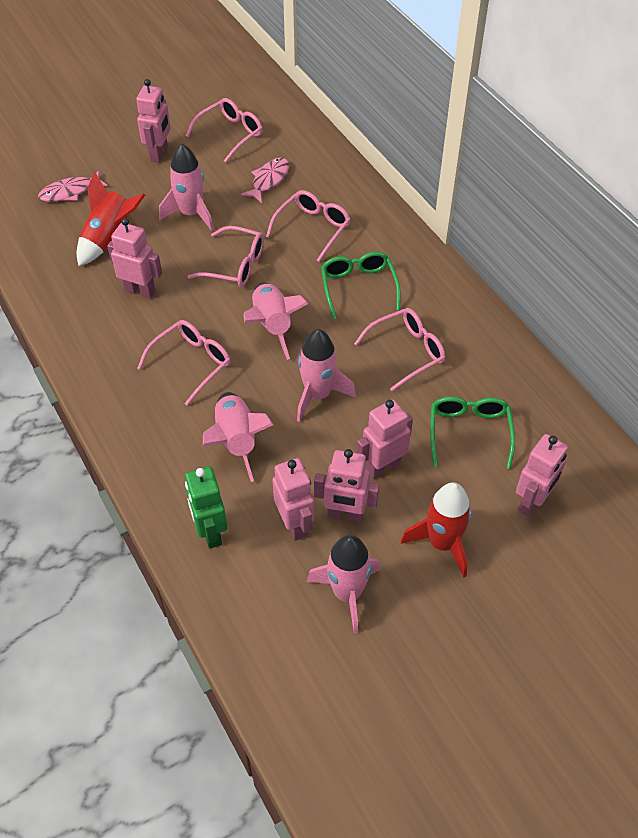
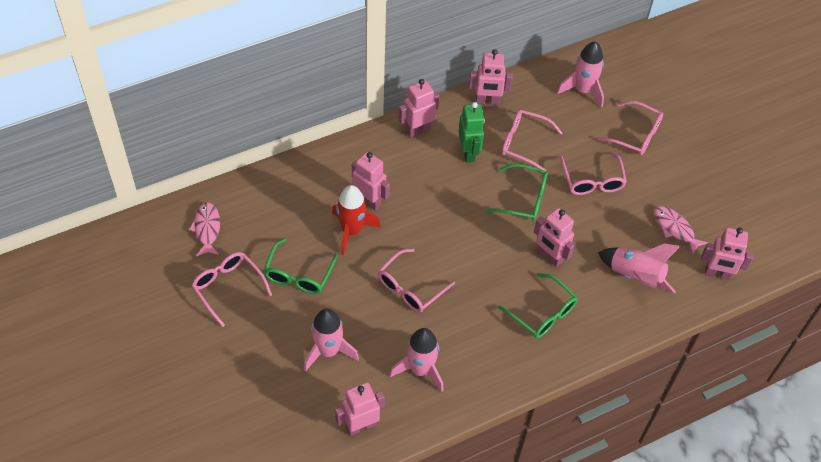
green glasses: [321,252,401,320] [430,396,515,469] = 2 -> [264,238,338,294] [486,164,548,221] [498,273,578,338] = 3
pink rocket: [159,144,214,231] [203,392,273,482] [244,283,308,360] [297,329,356,422] [306,535,380,634] = 5 -> [304,309,359,371] [389,328,444,392] [557,41,604,107] [598,244,680,293] = 4
red rocket: [77,172,145,266] [401,483,472,578] = 2 -> [332,185,381,255] = 1

